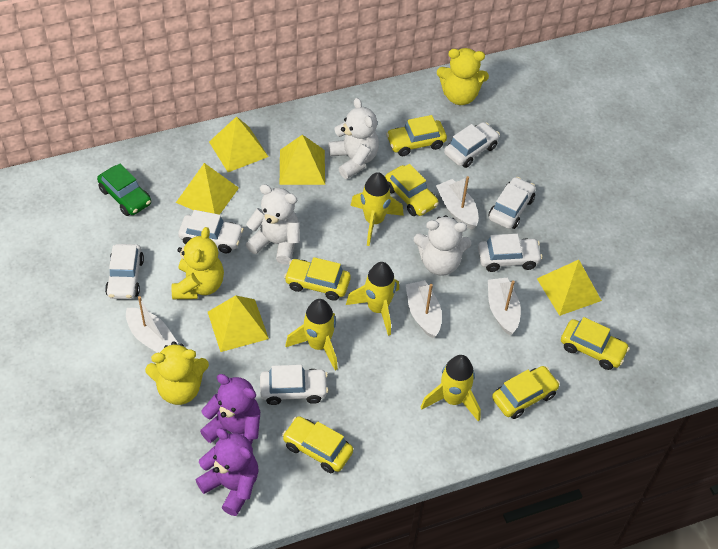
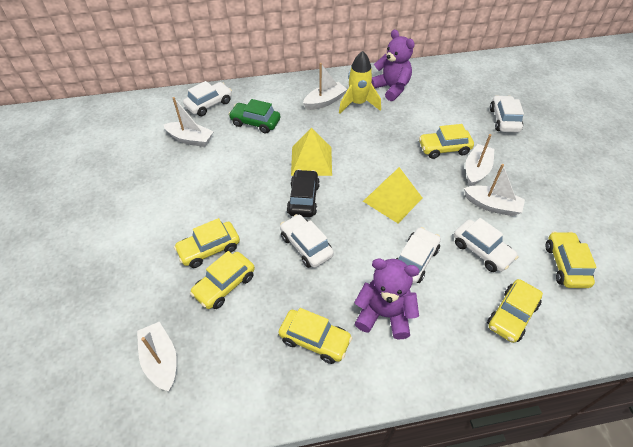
black car: none = 0 -> [287,169,320,217] = 1
white boat: [126,296,178,353] [406,280,442,338] [436,176,479,229] [488,278,521,335] = 4 -> [137,321,177,391] [163,97,214,147] [303,63,347,110] [464,164,525,216] [465,134,494,186] = 5
white car: [105,244,144,299] [178,210,244,253] [260,365,328,405] [444,122,500,168] [478,234,543,272] [488,177,536,229] = 6 -> [183,81,232,116] [280,214,334,268] [396,227,441,284] [454,218,519,272] [490,95,524,132] = 5
white teddy bear: [246,184,300,265] [328,98,379,179] [414,215,472,276] = 3 -> none = 0
yellow pyramid: [176,163,239,215] [208,295,269,352] [209,116,268,172] [280,135,325,185] [537,260,602,316] = 5 -> [291,128,332,176] [363,167,422,223] = 2
yellow rocket: [285,299,338,370] [346,262,399,336] [350,172,404,246] [421,355,481,422] = 4 -> [339,51,381,114] = 1
yellow teddy bear: [145,341,209,405] [172,227,224,299] [437,48,489,105] = 3 -> none = 0

